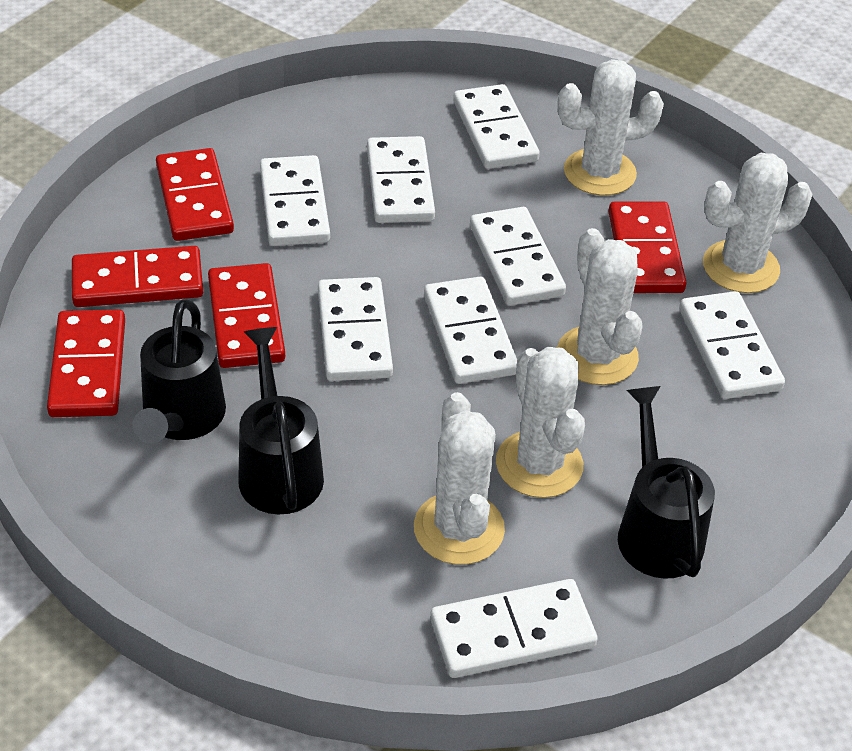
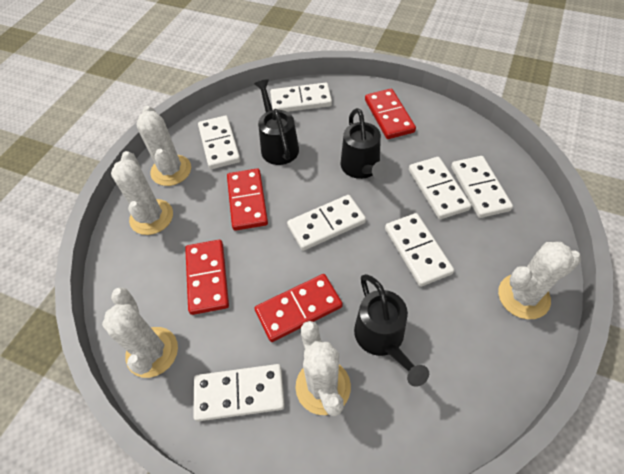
red domino: [47,310,125,417] [72,246,203,307] [156,148,234,241] [208,263,285,368] [608,202,686,293] = 5 -> [185,240,229,315] [227,169,268,231] [254,274,343,342] [365,89,416,139] = 4
white domino: [260,155,330,246] [318,277,393,381] [367,136,435,223] [424,277,517,384] [430,579,598,678] [453,84,540,169] [470,207,566,306] [679,291,785,399] = 8 -> [193,364,285,422] [198,115,241,169] [270,83,332,112] [287,195,366,251] [385,213,454,287] [409,157,471,219] [451,156,513,218] = 7

